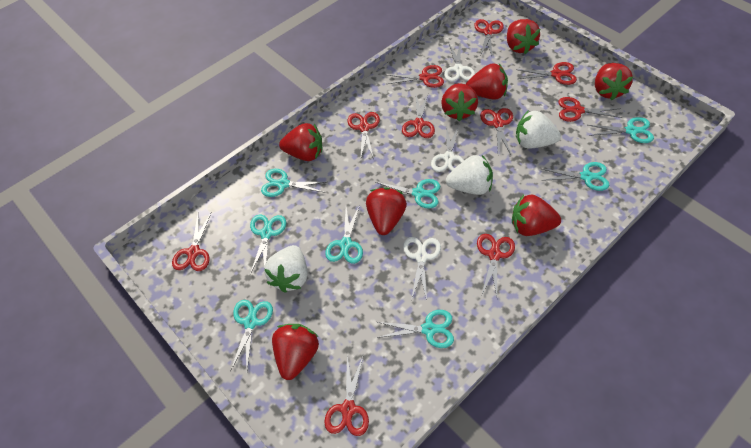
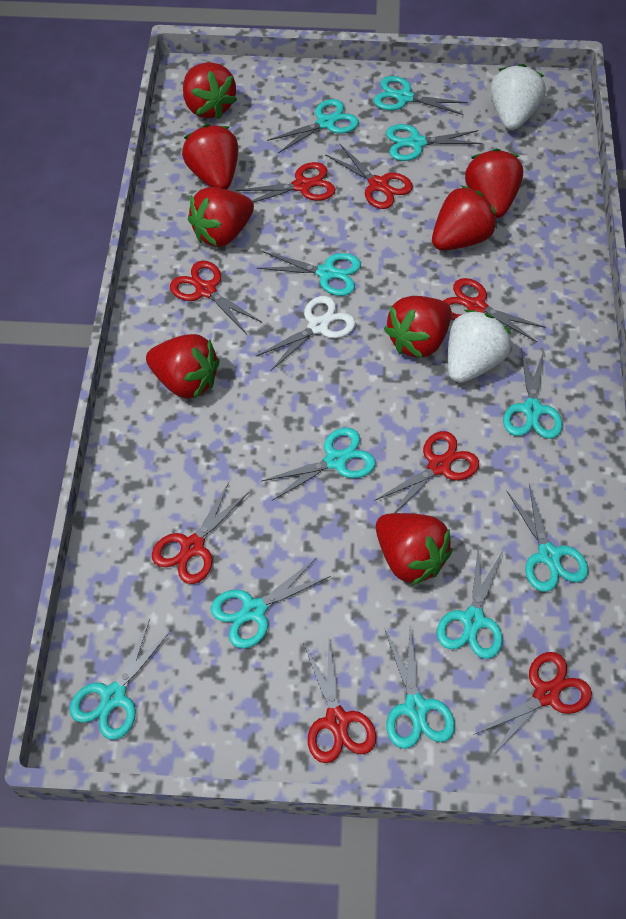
red scissors: [172,212,212,271] [324,356,369,436] [348,112,380,160] [387,65,444,88] [402,94,435,138] [474,19,504,56] [477,234,515,296] [480,108,513,156] [516,62,577,85] [559,97,622,122] = 10 -> [152,482,249,584] [170,261,263,333] [236,162,336,203] [303,641,376,763] [325,144,413,209] [374,431,479,513] [443,278,546,342] [473,652,592,757] = 8
turquoise scissors: [231,300,273,370] [250,215,286,274] [261,169,326,197] [325,205,363,264] [376,179,440,209] [377,310,454,348] [541,162,609,191] [588,117,654,143] = 8 -> [70,619,171,740] [211,558,331,648] [257,251,361,296] [262,428,376,501] [267,99,359,153] [374,76,468,115] [385,627,455,749] [386,124,482,161] [437,544,503,659] [503,347,562,439] [506,484,589,592] = 11
white scissors: [403,237,441,300] [431,126,464,172] [444,44,475,82] = 3 -> [256,296,356,371] = 1
white strawberry: [264,245,307,293] [446,155,493,195] [516,110,561,149] = 3 -> [448,310,511,383] [490,64,546,130] = 2

